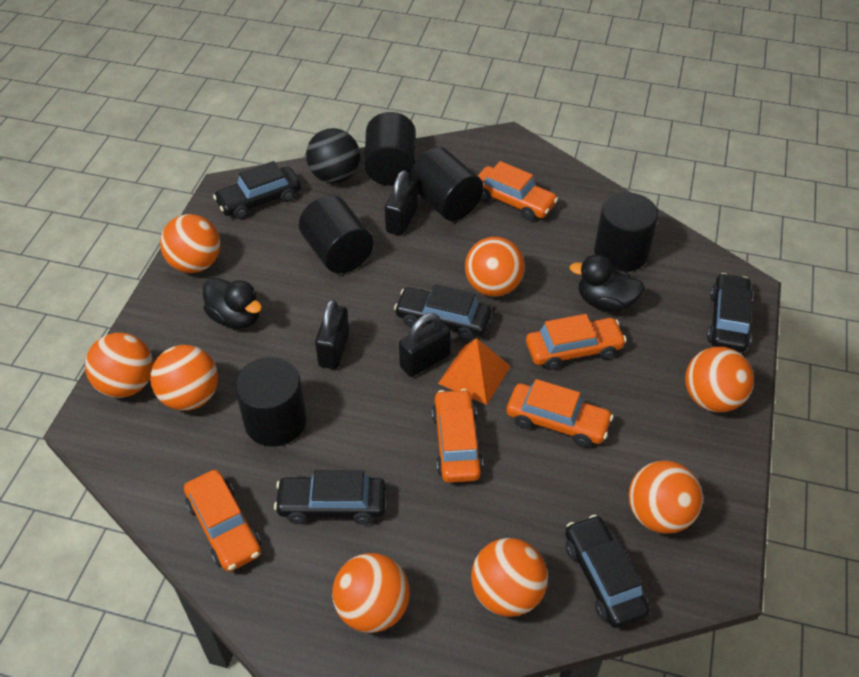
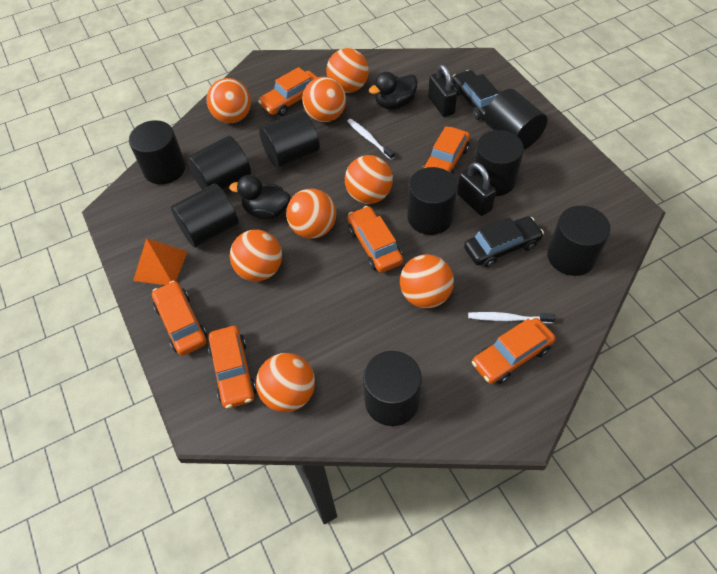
black ball: [306,128,360,183] = 1 -> none = 0
black car: [213,161,301,219] [274,470,386,525] [394,284,492,341] [565,515,650,628] [707,273,753,352] = 5 -> [452,70,499,120] [464,216,544,267] = 2
black cylinder: [235,357,307,447] [299,195,374,274] [364,112,416,186] [409,147,484,221] [594,192,658,272] = 5 -> [129,120,186,184] [171,184,239,248] [187,136,251,190] [259,111,320,168] [363,351,422,426] [407,167,457,235] [474,130,524,196] [484,89,547,150] [547,206,611,276] = 9
black padlock: [315,299,349,369] [385,170,418,236] [399,313,451,377] = 3 -> [428,65,457,117] [457,162,496,216] = 2
orange car: [184,470,261,572] [432,389,483,483] [477,161,558,221] [506,379,613,447] [526,314,627,370] = 5 -> [152,281,207,356] [208,326,256,409] [258,67,318,116] [347,206,403,273] [422,126,470,175] [472,318,555,384] = 6
white toothbrush: none = 0 -> [347,119,394,160] [468,312,555,323] = 2

